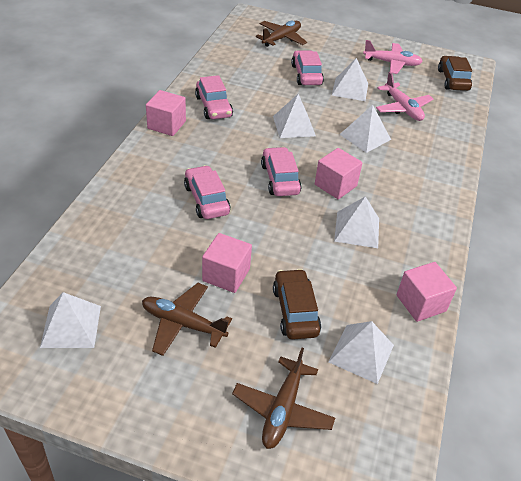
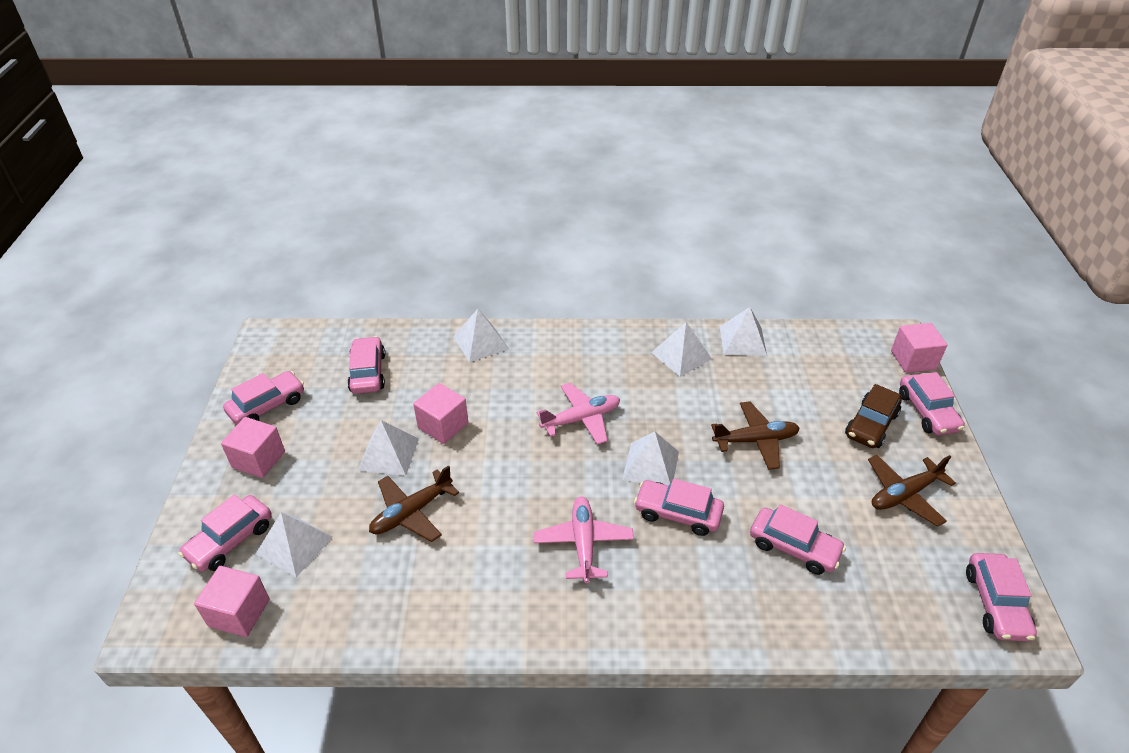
brown car: [273,269,321,340] [438,56,472,91] = 2 -> [845,384,902,448] = 1
pink car: [184,165,230,219] [195,75,233,119] [261,147,302,196] [291,50,324,85] = 4 -> [178,495,272,572] [223,371,304,425] [347,336,385,394] [634,479,724,536] [750,504,846,575] [899,372,965,435] [966,553,1037,641] = 7

